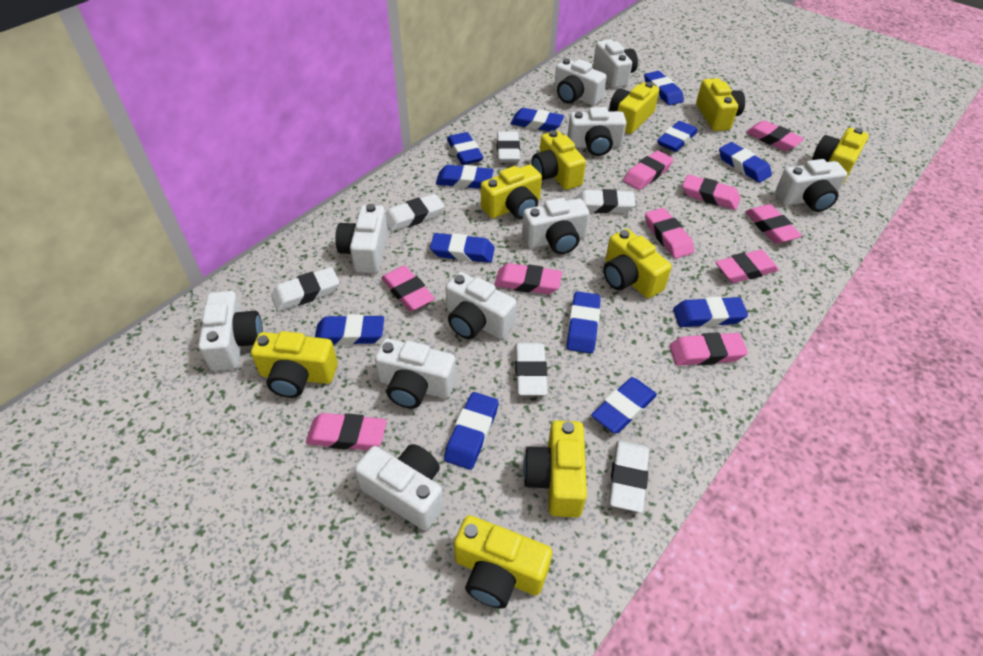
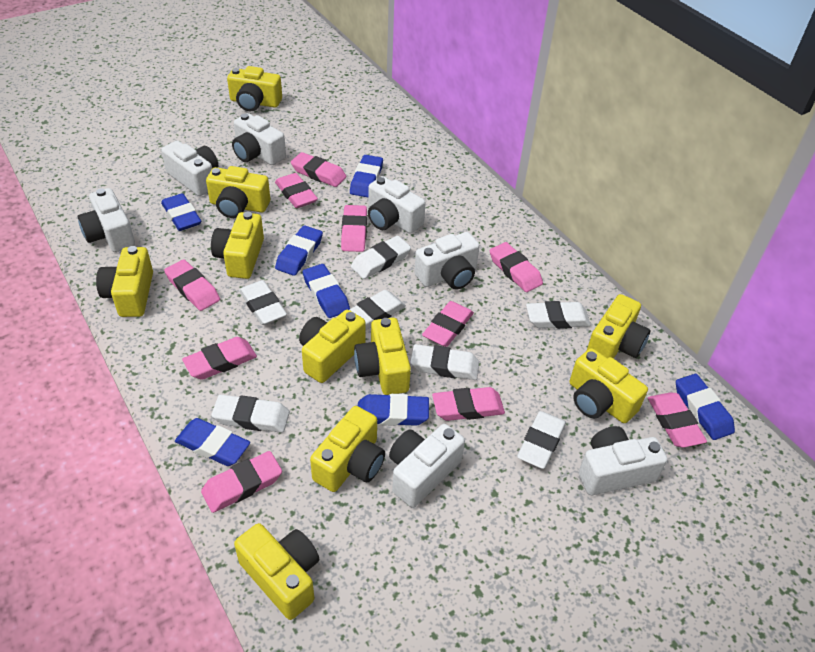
blue eraser: [315,314,384,345] [430,233,495,263] [436,165,494,189] [444,392,499,470] [447,132,484,165] [510,108,564,132] [566,291,601,353] [591,377,657,433] [644,71,684,105] [657,121,698,152] [673,297,748,327] [719,142,772,183] = 12 -> [161,193,201,231] [175,418,250,466] [275,225,323,276] [302,264,350,318] [350,155,383,197] [358,394,429,426] [676,374,735,440] = 7
white camera: [198,291,263,371] [335,204,388,273] [354,444,444,530] [375,339,456,409] [445,272,517,339] [522,198,589,254] [554,59,607,106] [567,107,626,156] [593,39,638,88] [775,159,847,212] = 10 -> [77,188,135,252] [161,141,218,196] [232,113,286,165] [368,176,426,234] [389,424,465,508] [414,232,480,290] [579,426,668,495] = 7
white eraser: [271,267,339,311] [385,194,444,232] [497,131,520,162] [515,343,548,396] [575,189,636,213] [609,441,649,512] = 6 -> [211,395,290,433] [239,280,287,325] [349,290,406,330] [351,236,411,279] [410,344,479,380] [517,411,566,469] [526,301,591,329] = 7
yellow camera: [251,331,338,398] [454,515,552,608] [481,165,542,219] [523,420,587,517] [532,130,586,190] [603,229,672,298] [609,82,659,134] [696,78,745,131] [812,128,869,183] = 9 -> [96,246,153,317] [206,166,270,218] [211,212,264,279] [227,66,282,111] [234,523,319,620] [299,310,366,383] [310,406,385,492] [354,318,411,395] [570,348,648,423] [587,294,650,359] = 10

